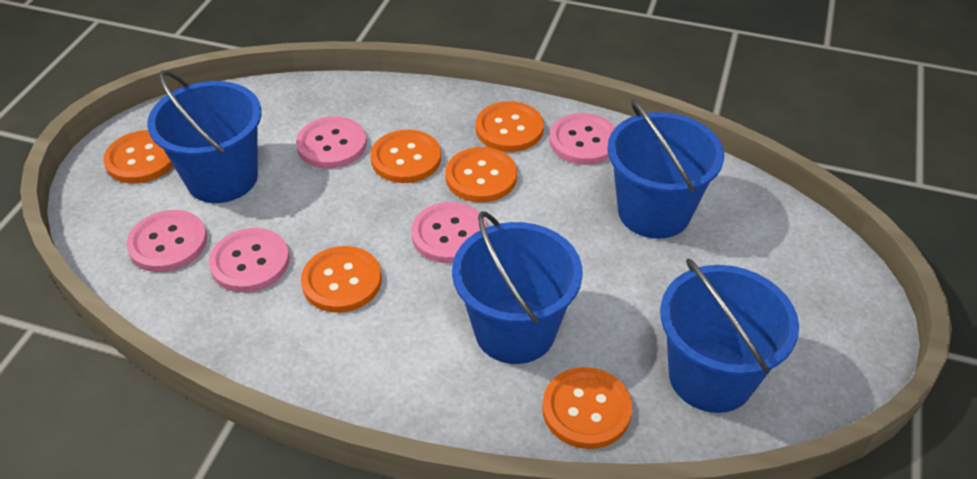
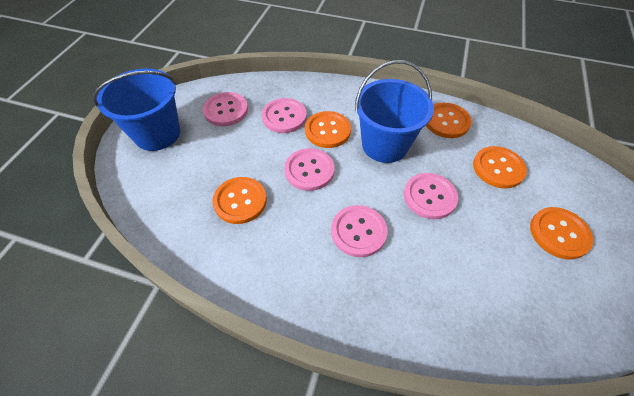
blue bucket: [147,70,262,203] [452,211,583,364] [607,99,724,239] [660,258,799,413] = 4 -> [93,69,180,151] [355,60,434,163] = 2
orange button: [103,130,173,184] [301,246,382,313] [370,130,441,183] [445,147,517,202] [476,101,544,152] [542,367,632,449] = 6 -> [212,177,267,224] [305,111,351,148] [426,103,472,138] [473,146,527,189] [530,207,593,259] = 5

